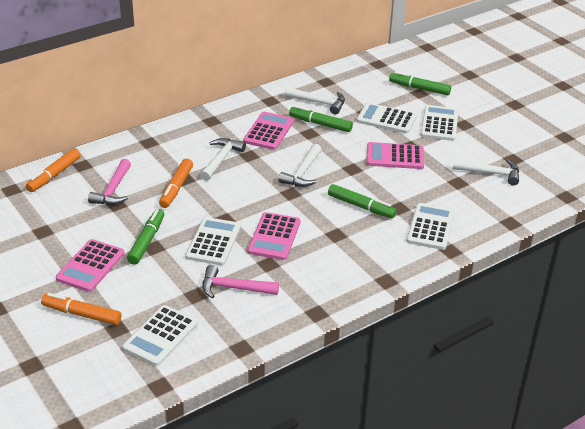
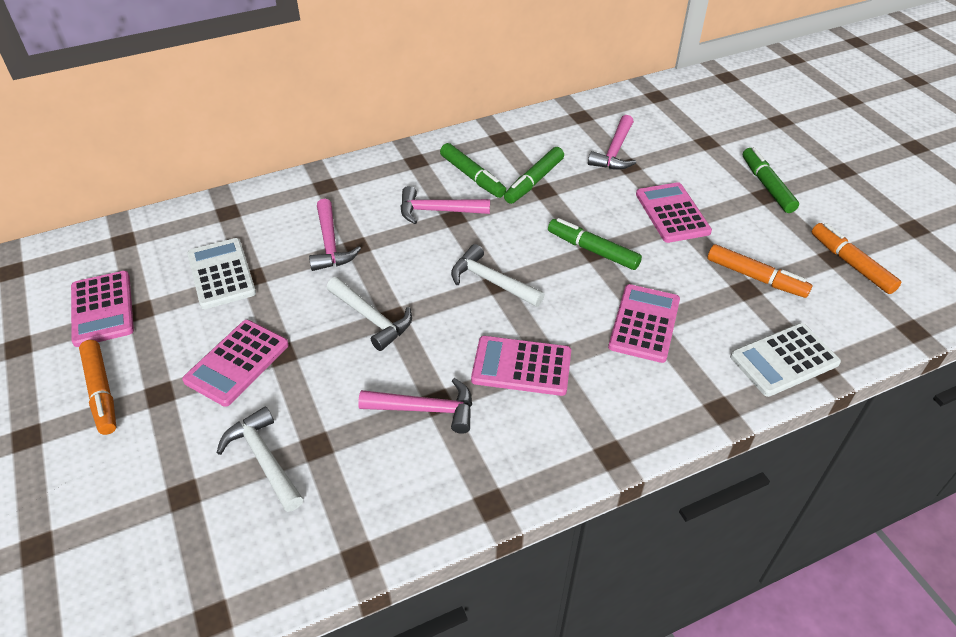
pink calculator: [56,239,125,292] [243,112,294,150] [248,212,300,260] [366,142,424,169] = 4 -> [71,271,134,347] [182,320,289,407] [471,336,571,396] [608,284,680,363] [636,182,712,243] = 5
pink hammer: [88,159,131,205] [202,265,279,299] = 2 -> [309,199,361,271] [358,378,472,434] [400,186,490,224] [588,115,636,170] = 4
white calculator: [122,305,198,366] [185,217,241,265] [357,103,417,134] [407,203,455,250] [420,105,459,141] = 5 -> [187,238,256,309] [730,323,841,397] = 2
white hammer: [200,138,246,181] [278,144,322,187] [285,87,345,114] [452,159,519,185] = 4 -> [217,406,303,512] [327,277,412,351] [451,244,545,307] = 3

